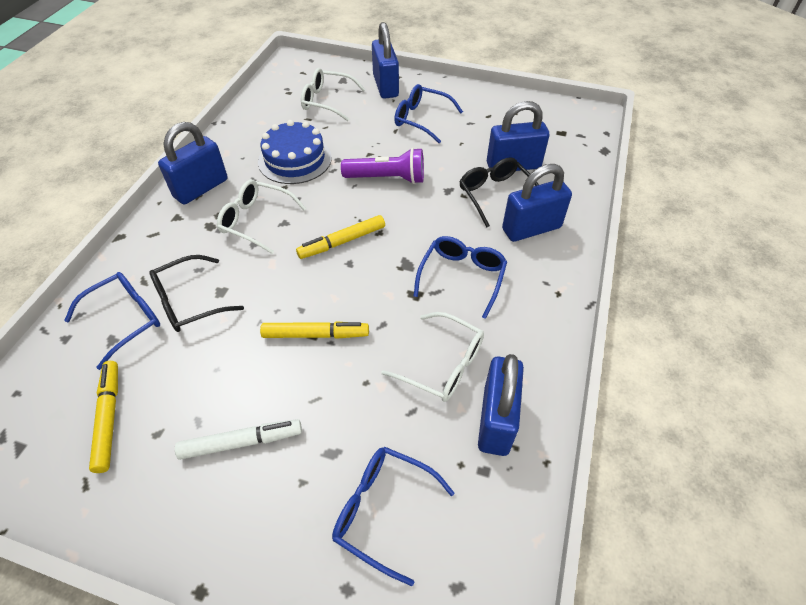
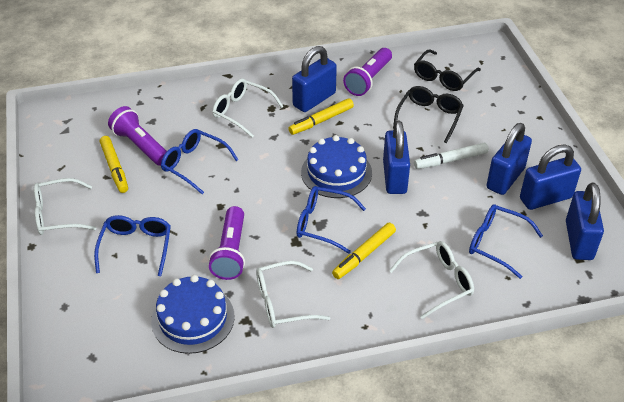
blue cake: [258,120,332,184] = 1 -> [151,275,235,354] [301,135,372,198] = 2
purple flashlight: [341,148,424,184] = 1 -> [108,106,167,166] [209,206,245,280] [343,48,392,96] = 3
white glasses: [217,180,306,254] [301,68,366,121] [381,312,484,402] = 3 -> [34,178,96,235] [212,79,284,138] [256,261,330,328] [389,241,474,319] = 4

